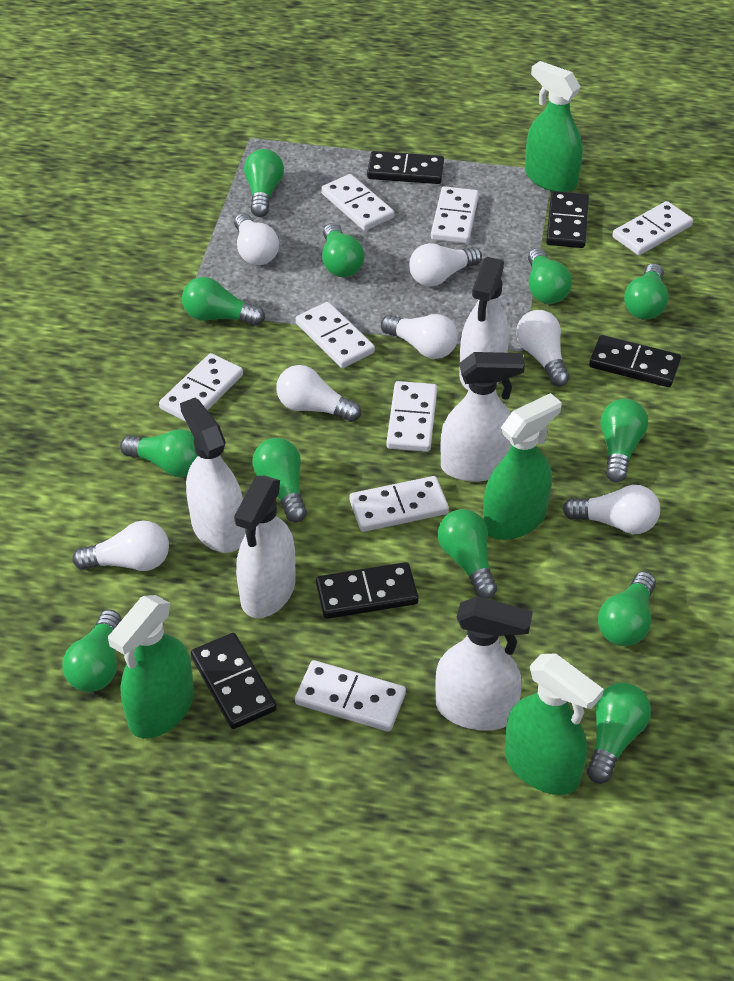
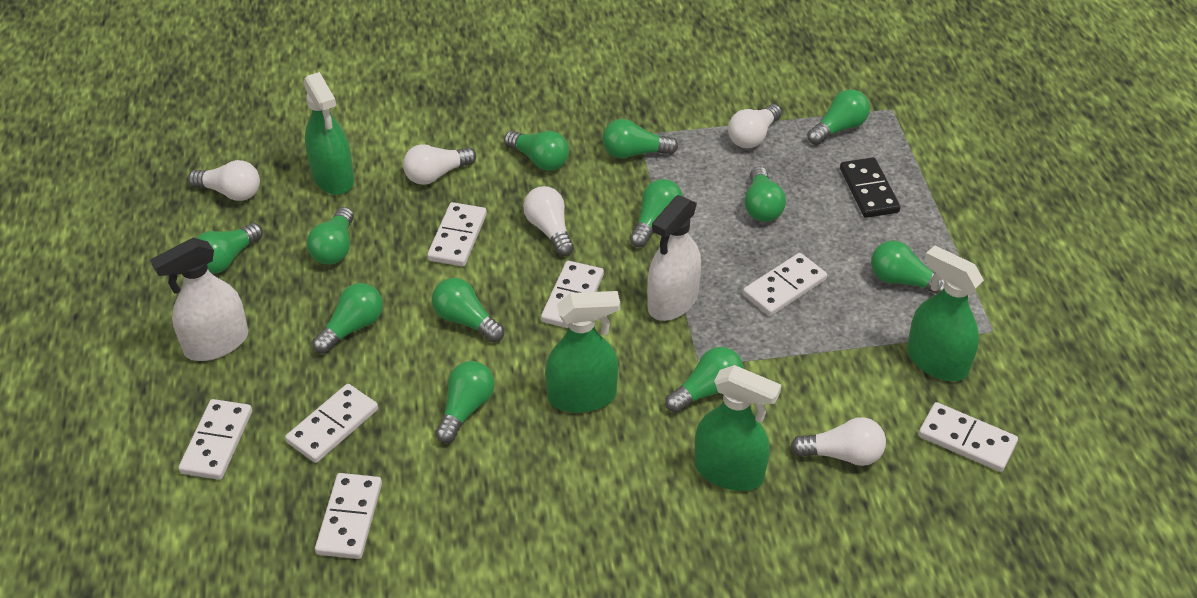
black domino: [191,633,277,729] [316,562,419,619] [367,151,444,184] [546,191,589,248] [589,335,681,387] = 5 -> [840,157,901,218] = 1
white domino: [159,353,243,421] [295,660,406,732] [296,302,375,368] [321,174,394,231] [350,476,449,532] [386,381,437,452] [431,186,479,243] [613,201,693,255] = 8 -> [179,399,252,480] [285,384,378,463] [315,473,382,559] [427,202,487,266] [541,261,604,328] [743,253,827,316] [918,402,1018,472] = 7
white light bulb: [72,520,169,571] [234,213,279,265] [276,365,361,422] [381,314,458,359] [409,243,482,286] [516,310,569,386] [563,485,660,534] = 7 -> [188,160,260,201] [403,144,476,185] [523,186,574,256] [728,104,782,148] [791,417,886,466] = 5
white spray bottle: [180,398,245,553] [234,476,296,618] [435,596,533,731] [440,352,525,482] [459,257,509,390] = 5 -> [150,238,248,361] [647,195,701,321] = 2

